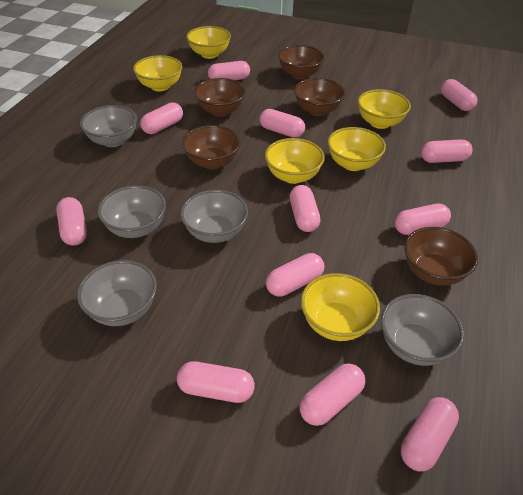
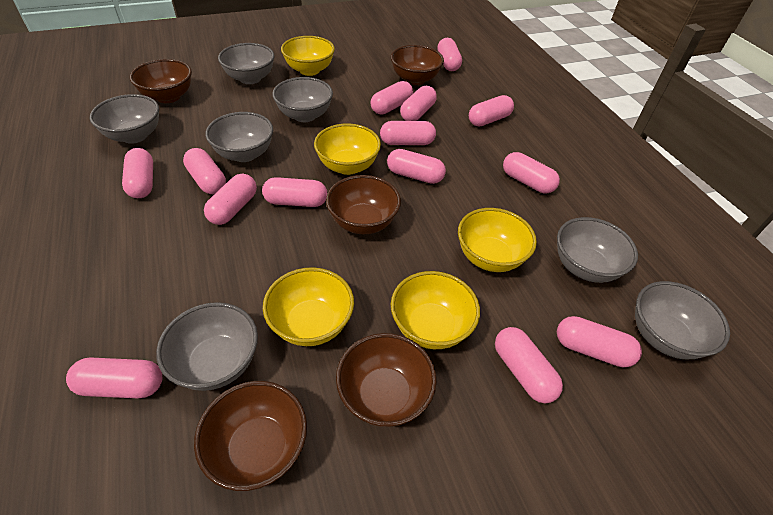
grey bowl: [77,260,157,326] [80,105,137,147] [98,185,166,238] [180,190,248,243] [381,294,464,366] = 5 -> [90,94,159,144] [156,302,258,391] [205,112,273,162] [218,43,275,84] [272,77,333,122] [557,217,638,283] [635,281,730,359] = 7
pink capsule: [56,197,87,246] [140,102,183,134] [177,361,255,403] [208,61,250,80] [260,109,305,138] [266,253,324,297] [290,185,320,232] [300,363,365,426] [395,203,451,235] [401,397,459,471] [421,139,473,163] [441,79,478,111] = 12 -> [66,357,162,398] [122,148,153,198] [183,148,226,194] [204,174,257,225] [262,177,327,207] [371,81,413,114] [380,121,436,145] [387,149,446,184] [400,86,437,121] [438,38,462,71] [469,95,514,127] [495,327,563,403] [503,152,560,193] [557,316,642,367] = 14
yellow bowl: [133,55,182,91] [186,26,231,59] [265,138,325,184] [301,273,380,341] [328,127,386,171] [358,89,411,129] = 6 -> [263,267,354,346] [281,36,335,76] [314,123,381,175] [391,271,480,349] [458,208,537,272] = 5

